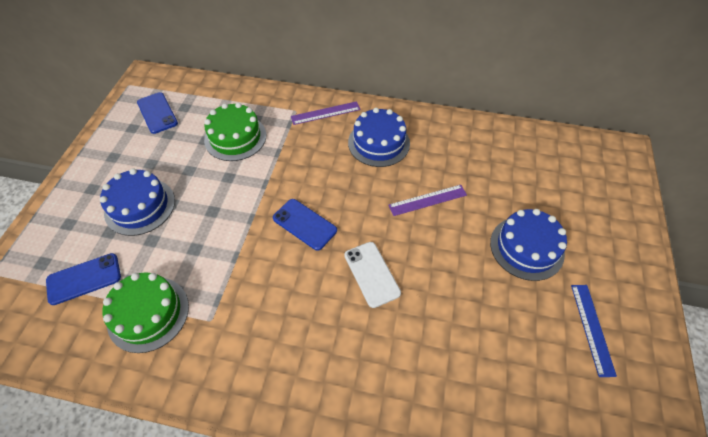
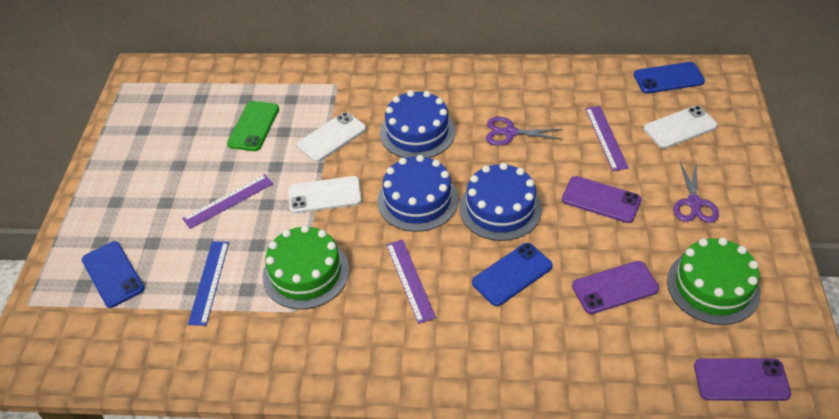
green phone: none = 0 -> [227,101,279,151] = 1
purple phone: none = 0 -> [562,176,642,223] [572,261,659,314] [694,358,791,401] = 3
purple ruler: [291,101,360,125] [388,185,467,216] = 2 -> [182,174,273,229] [386,240,436,324] [585,106,629,171] = 3
purple scissors: none = 0 -> [486,117,563,146] [674,162,719,223] = 2
white phone: [344,242,401,308] = 1 -> [288,176,362,214] [297,112,366,162] [644,106,718,149] = 3

